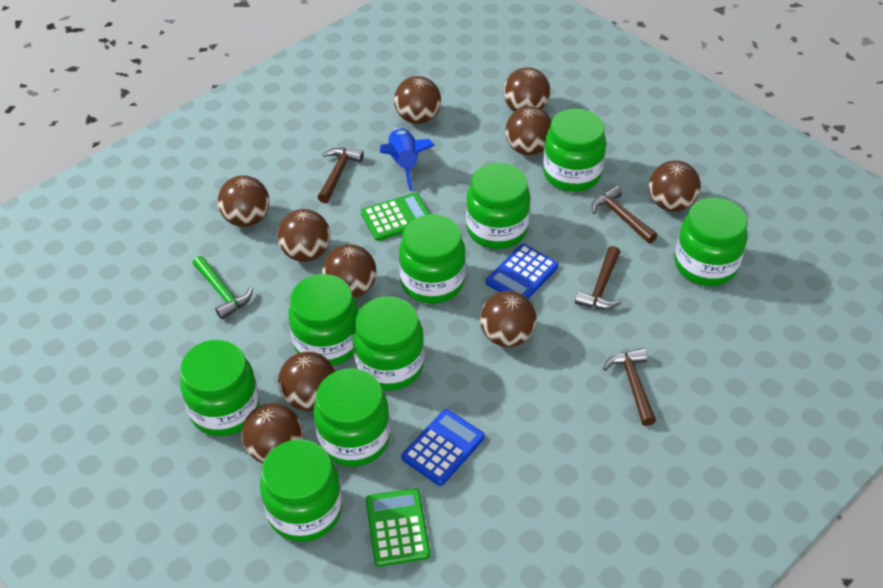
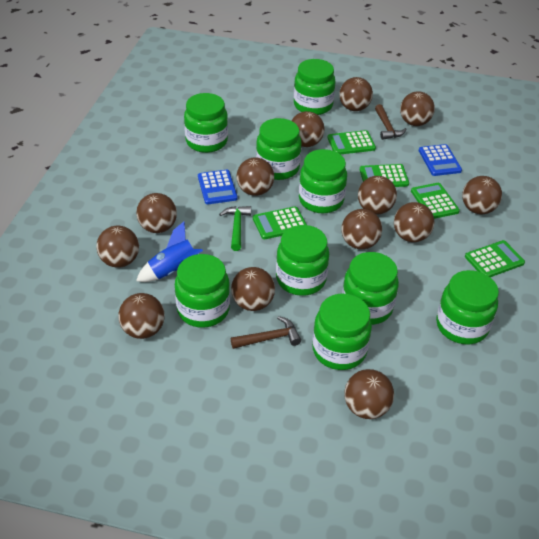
brown ball: [217,175,270,227] [241,403,303,463] [277,209,330,262] [278,352,335,411] [322,244,377,298] [394,76,441,124] [480,291,536,347] [504,67,550,112] [505,106,552,155] [649,160,701,212] = 10 -> [96,226,139,268] [118,293,165,339] [136,193,177,233] [231,267,275,311] [237,157,274,196] [292,111,324,147] [339,77,373,111] [341,209,382,249] [344,369,394,419] [358,176,397,214] [394,202,434,242] [400,91,435,126] [462,176,502,214] = 13
brown hammer: [317,148,364,203] [575,246,622,310] [592,185,658,243] [603,348,656,426] = 4 -> [231,316,301,349] [375,104,407,140] = 2
green calculator: [361,193,430,241] [366,488,430,567] = 2 -> [253,206,307,239] [328,130,376,154] [360,164,409,187] [411,183,460,219] [465,240,525,277] = 5

